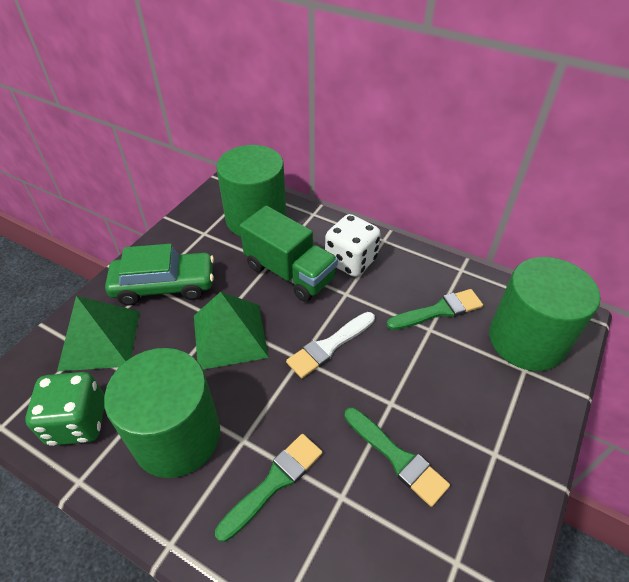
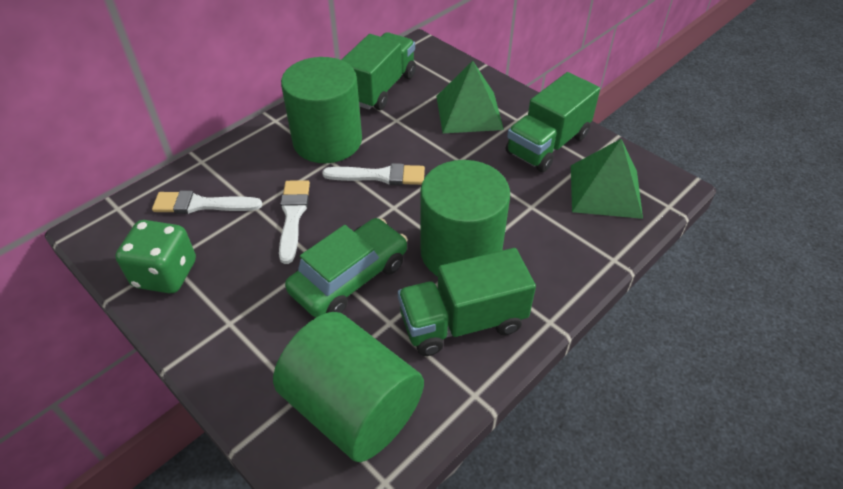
green brush: [215,434,323,542] [344,407,450,507] [387,289,483,330] = 3 -> none = 0
green truck: [240,206,338,302] = 1 -> [341,32,416,110] [398,248,536,356] [506,72,600,172] = 3
white brush: [286,312,375,378] = 1 -> [152,191,262,214] [279,180,310,264] [322,163,425,185] = 3
white dice: [325,214,381,277] = 1 -> none = 0

